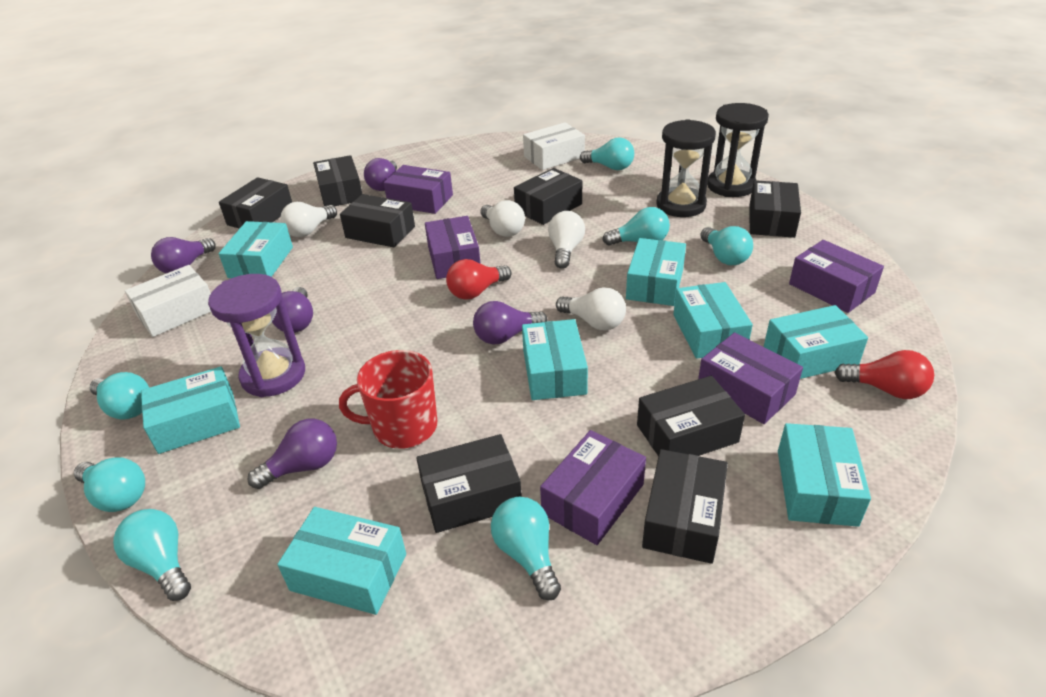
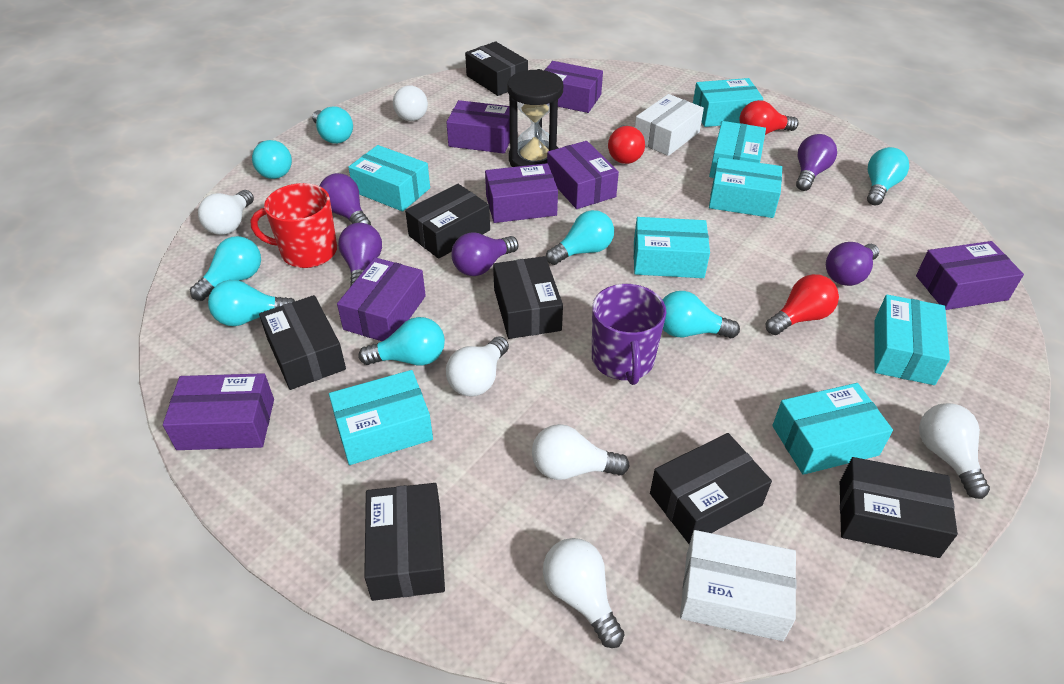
black box: [219,177,292,229] [313,155,362,206] [340,194,415,248] [416,434,522,533] [514,168,582,225] [637,376,745,457] [642,449,728,564] [750,180,801,238] = 8 -> [259,295,346,390] [364,483,445,601] [405,184,490,259] [465,41,528,96] [493,256,563,339] [650,433,772,544] [840,457,958,558] = 7
black hourglass: [656,119,716,217] [707,103,769,197] = 2 -> [507,69,563,167] = 1
purple box: [384,165,453,214] [425,216,481,279] [540,430,646,545] [698,332,803,424] [789,240,884,313] = 5 -> [163,373,274,450] [337,257,426,341] [446,100,510,154] [485,163,558,223] [544,61,603,113] [547,141,619,209] [916,241,1024,310] = 7
purple hourglass: [208,274,305,397] = 1 -> none = 0
purple mug: none = 0 -> [592,284,667,385] = 1
red light bulb: [446,259,512,300] [835,350,934,399] = 2 -> [608,125,645,164] [739,100,799,135] [765,274,839,335] = 3
turquoise light bulb: [74,457,145,512] [90,372,149,420] [113,509,191,601] [491,497,561,600] [580,138,634,170] [602,207,670,246] [700,226,753,265] = 7 -> [190,236,261,301] [208,280,295,326] [252,140,292,179] [312,106,353,144] [359,317,445,366] [546,210,614,265] [663,291,740,338] [867,147,909,205] = 8
white light bulb: [280,202,337,237] [480,200,525,237] [548,211,585,269] [556,287,626,330] = 4 -> [198,190,254,235] [393,85,428,121] [446,336,509,397] [532,424,630,480] [543,538,625,648] [919,403,990,499] = 6

